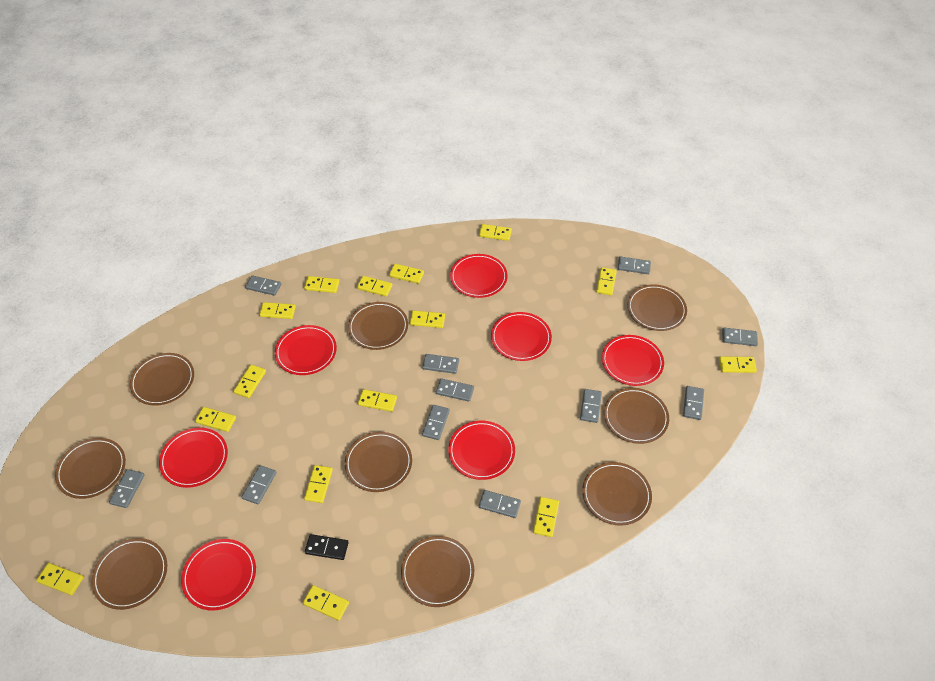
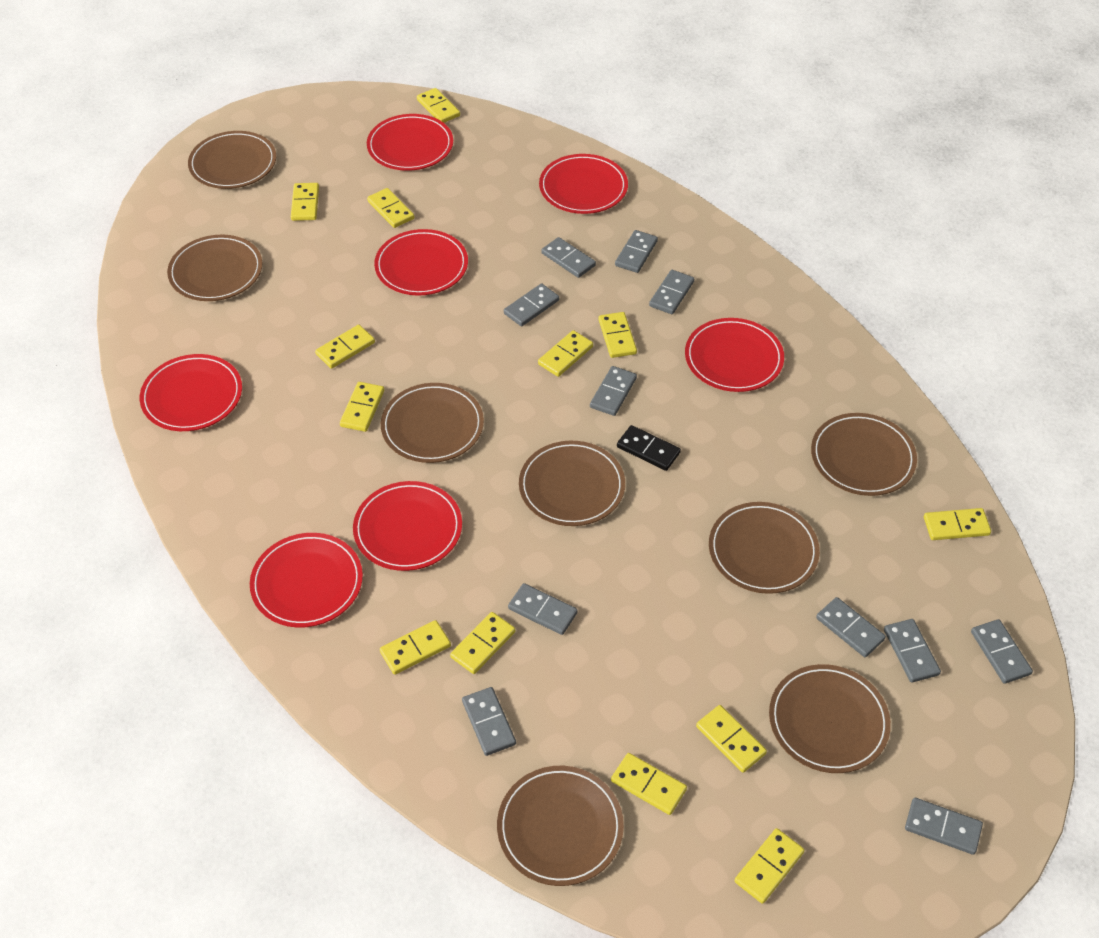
brown plate: [55,438,126,499] [91,538,167,610] [130,353,194,406] [345,432,412,492] [348,302,408,350] [401,536,474,607] [582,462,652,526] [604,388,669,444] [627,284,687,331] = 9 -> [167,235,262,301] [188,131,276,189] [381,383,484,463] [497,766,624,886] [519,441,625,526] [709,502,820,594] [769,664,891,773] [811,413,917,496] = 8
yellow domino: [36,563,84,595] [195,407,236,432] [233,365,266,398] [259,302,296,319] [303,585,349,621] [304,276,339,293] [304,465,333,503] [357,276,392,297] [358,389,397,412] [389,264,424,284] [410,310,445,328] [479,224,512,241] [533,497,559,537] [596,267,617,295] [719,356,757,373] = 15 -> [291,183,319,221] [315,325,375,369] [340,382,384,432] [367,188,415,228] [380,620,451,675] [417,88,460,123] [450,612,515,674] [538,330,593,377] [599,312,637,358] [611,753,687,815] [696,705,767,773] [734,828,805,904] [924,508,991,540] = 13

